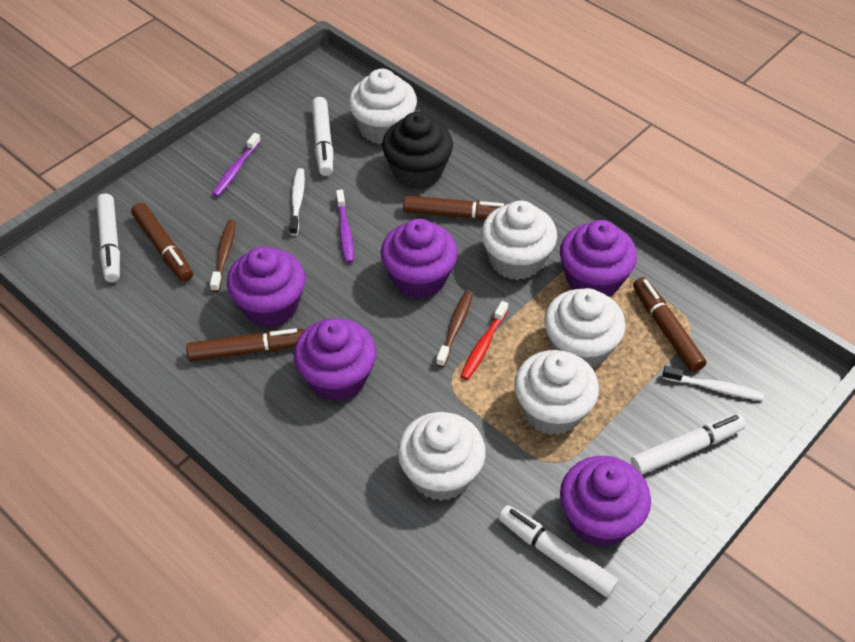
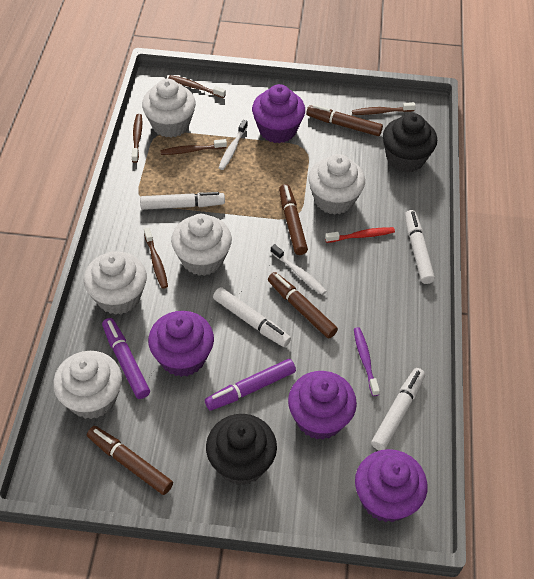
black cupcake: [382,112,453,189] = 1 -> [206,414,277,485] [383,113,437,172] = 2
brown toothbrush: [210,220,236,292] [436,291,473,367] = 2 -> [132,114,142,163] [144,227,168,289] [160,139,227,155] [168,75,226,98] [352,102,416,115] = 5
purple cupcake: [227,246,306,327] [294,318,376,402] [381,219,458,299] [560,220,637,296] [560,456,651,547] = 5 -> [148,311,214,377] [252,84,305,143] [288,371,357,440] [355,449,428,522] = 4
purple marker: none = 0 -> [102,318,150,399] [205,359,296,411] = 2
purple toothbrush: [212,133,261,197] [336,190,354,263] = 2 -> [354,327,380,396] = 1

